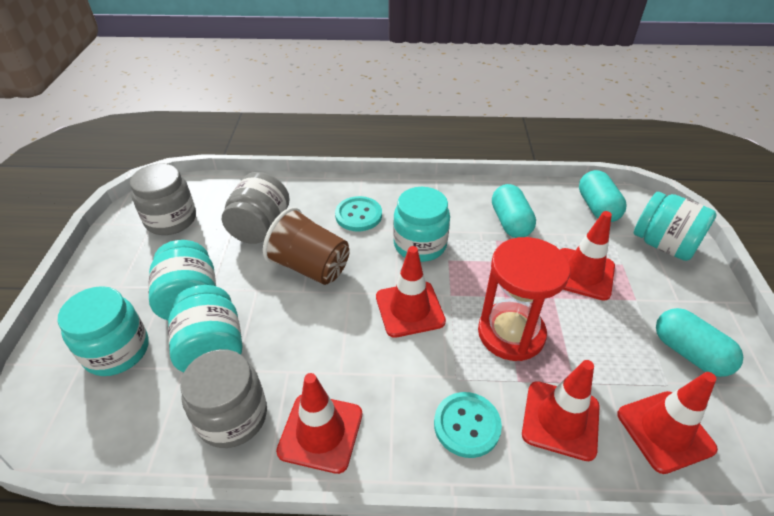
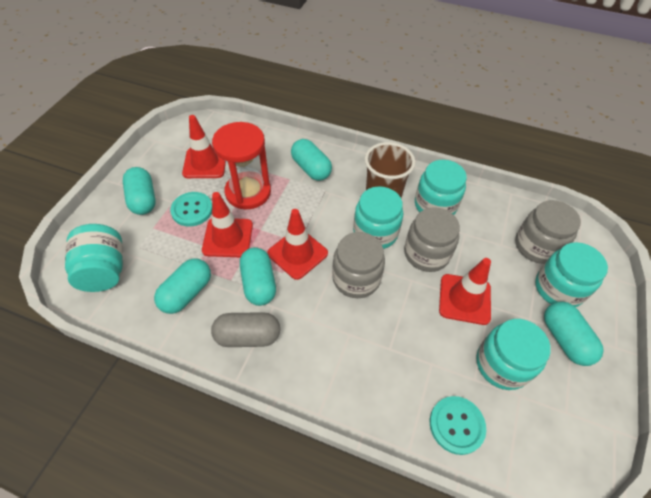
grey capsule: none = 0 -> [211,312,280,347] = 1
red traffic cone: [276,373,362,474] [376,246,446,338] [522,360,600,461] [560,211,615,301] [617,372,718,474] = 5 -> [182,115,226,178] [202,192,253,257] [267,209,328,280] [439,258,491,325] = 4
turquoise capsule: [492,184,536,238] [579,170,627,222] [656,308,743,377] = 3 -> [123,167,156,215] [154,259,211,314] [240,247,276,306] [291,139,332,181] [544,301,604,366] = 5

